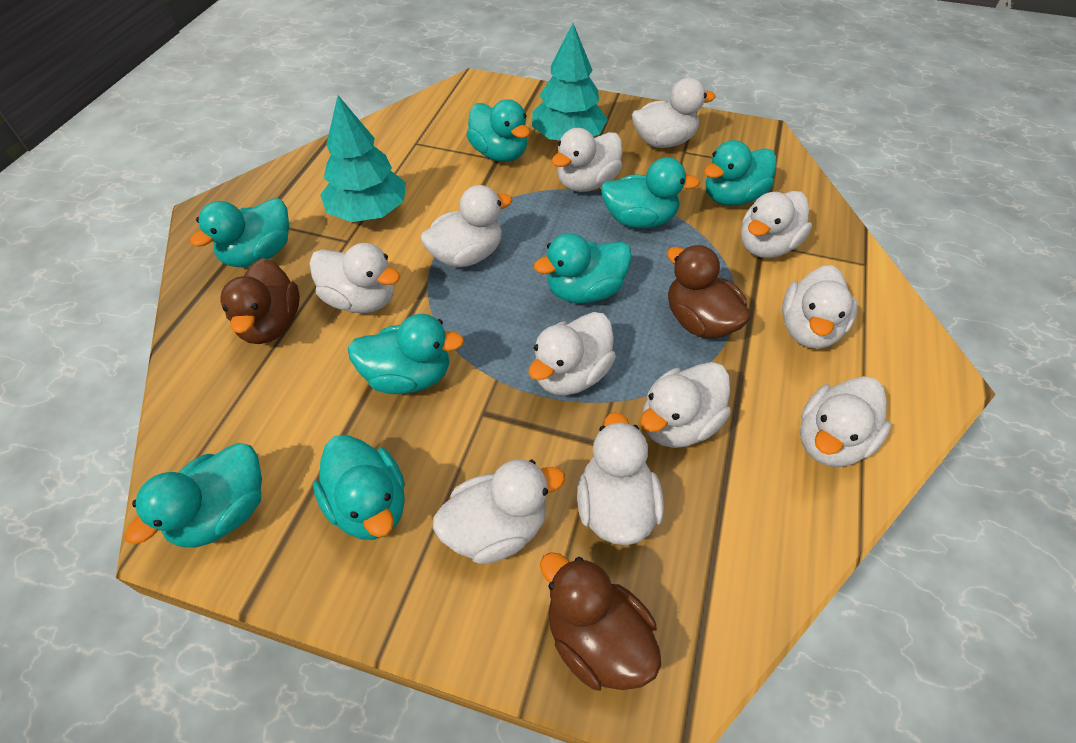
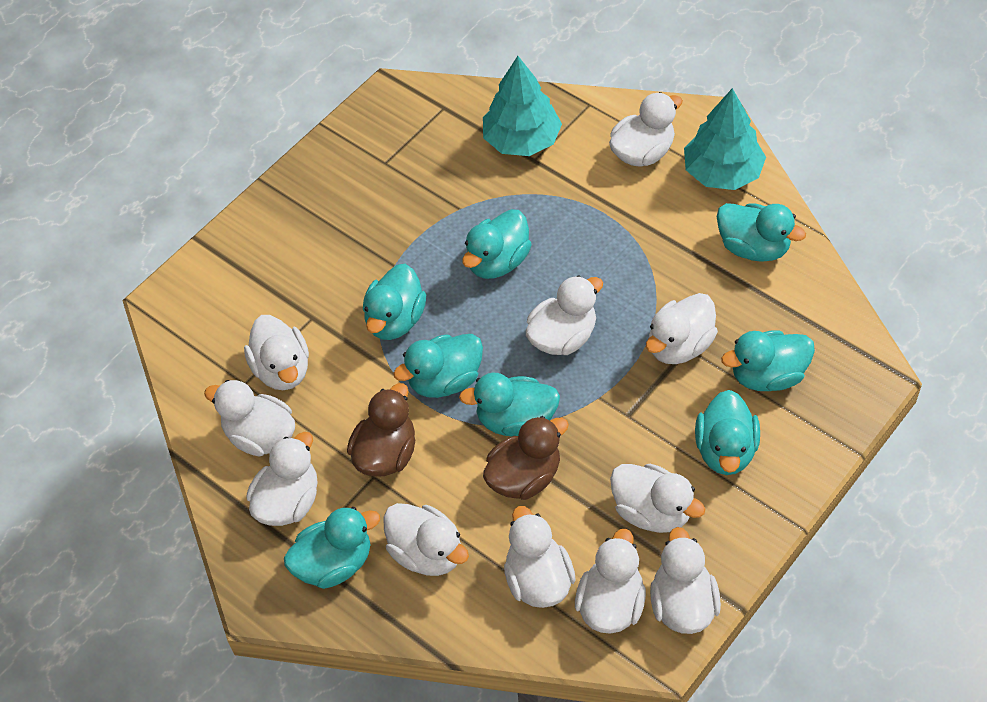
brown duck: [220,258,300,344] [540,552,661,691] [667,245,751,339] = 3 -> [347,383,415,477] [483,416,569,500] = 2

